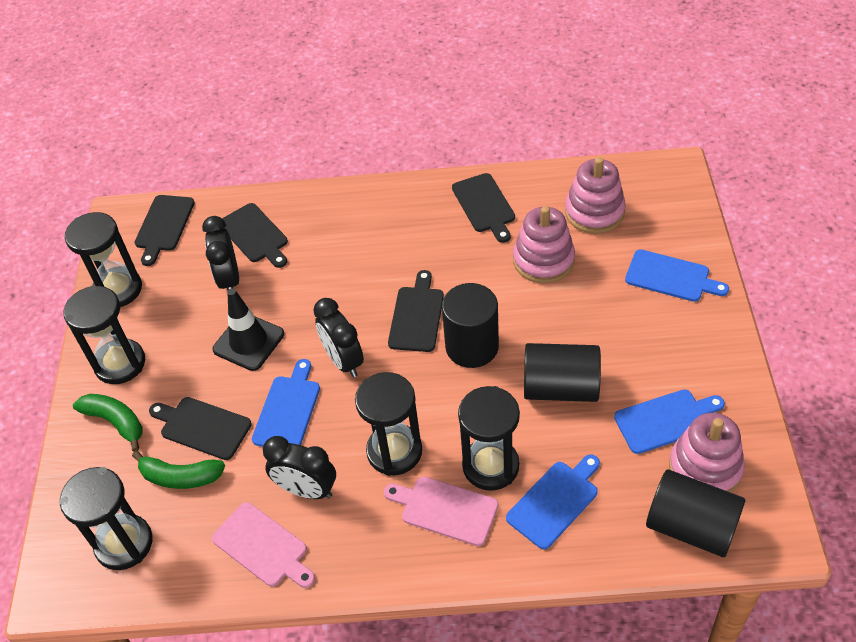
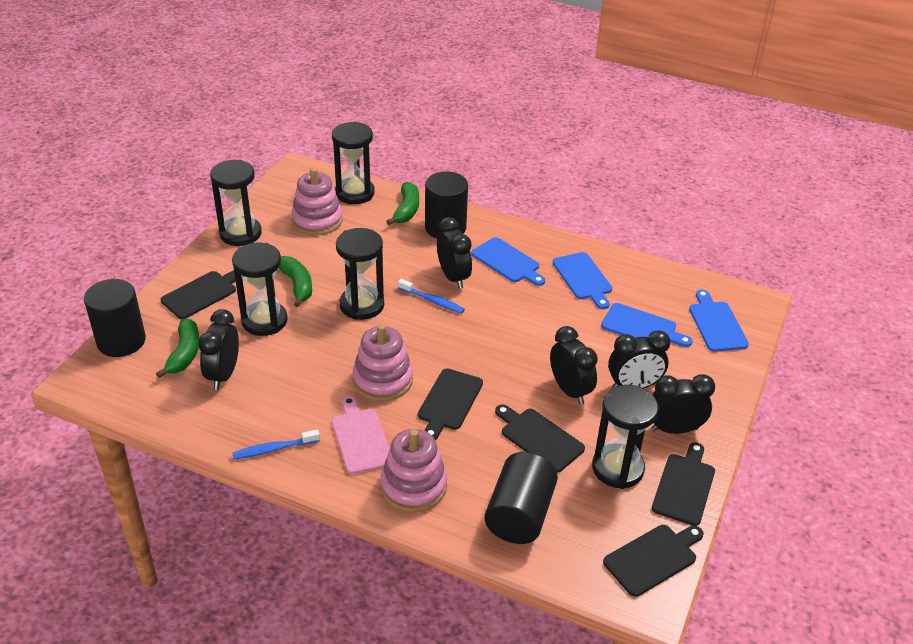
black clock: [202,216,239,290] [263,436,336,499] [313,298,364,377] = 3 -> [198,309,239,390] [437,217,472,289] [550,326,598,405] [608,330,671,389] [651,374,715,434] = 5
black traffic cone: [212,289,284,371] = 1 -> none = 0
blue toothbrush: none = 0 -> [232,429,320,459] [398,279,465,314] = 2
green banana: [73,394,143,452] [132,451,225,489] = 2 -> [156,318,200,378] [279,256,312,307] [386,182,419,225] = 3
pink cutting board: [212,502,315,588] [384,476,499,546] = 2 -> [332,396,390,474] = 1

